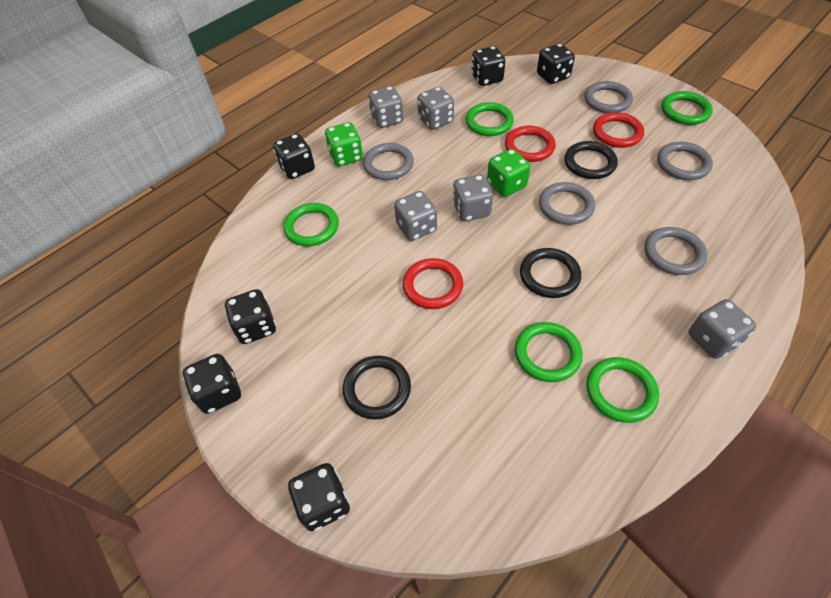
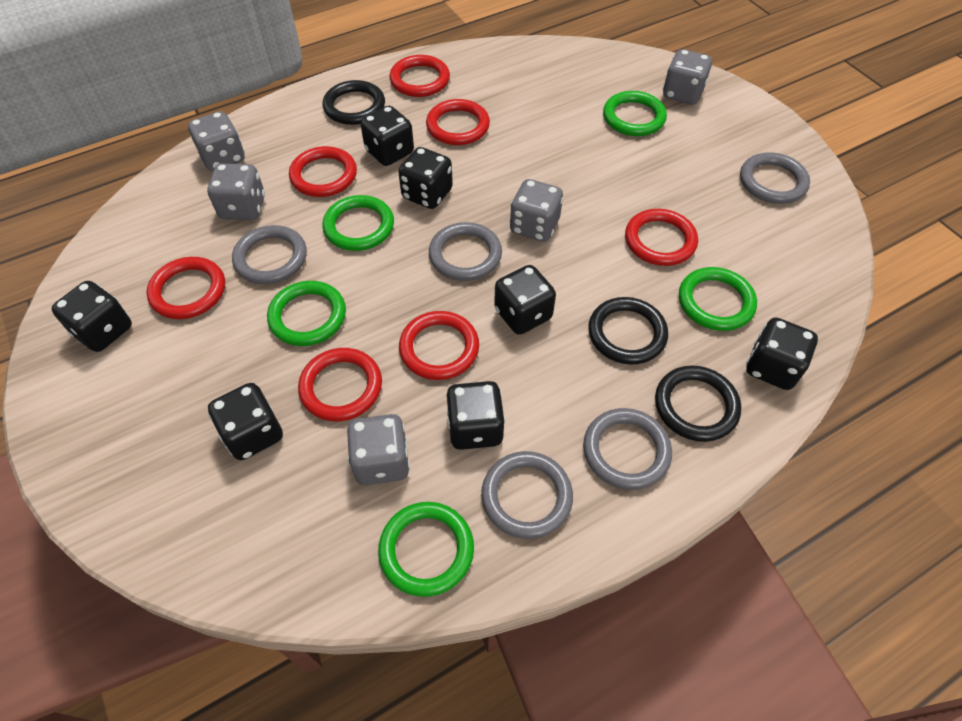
black dice: [183,354,241,414] [225,289,276,344] [273,134,315,179] [288,463,350,531] [471,46,505,86] [537,44,575,84] = 6 -> [52,281,132,352] [208,383,283,460] [360,106,414,166] [398,147,453,209] [447,381,505,450] [494,265,556,335] [746,318,818,390] = 7
green dice: [325,122,363,166] [487,149,530,197] = 2 -> none = 0
red ring: [403,258,463,309] [505,126,556,162] [593,112,644,148] = 3 -> [146,257,225,319] [289,146,357,197] [298,348,382,421] [390,55,450,97] [399,311,479,380] [426,99,490,145] [625,209,698,266] = 7

